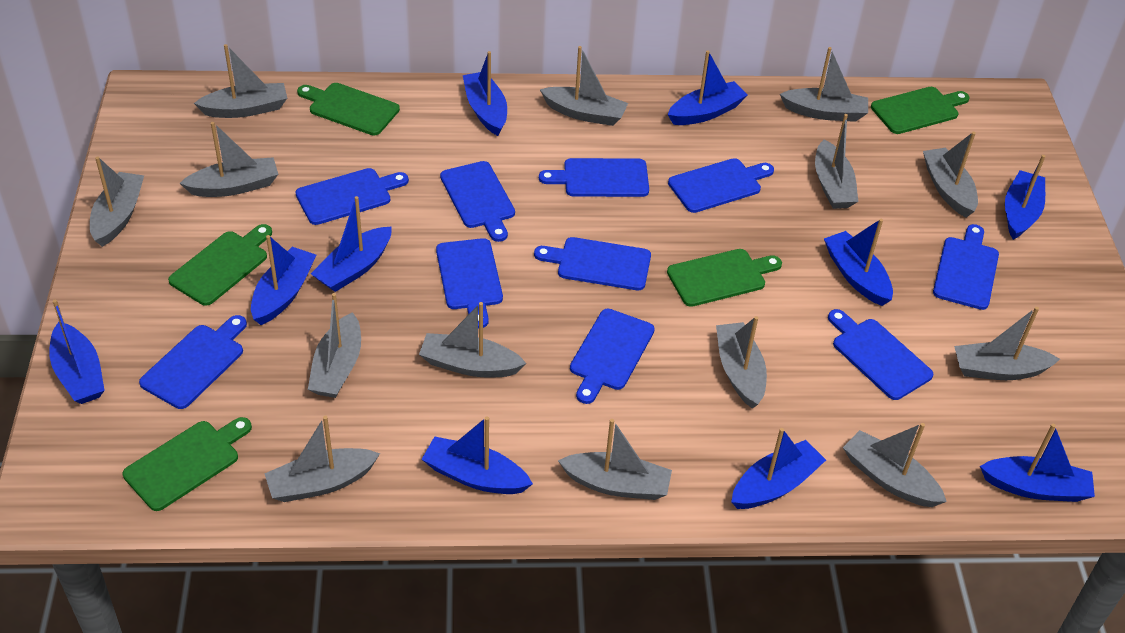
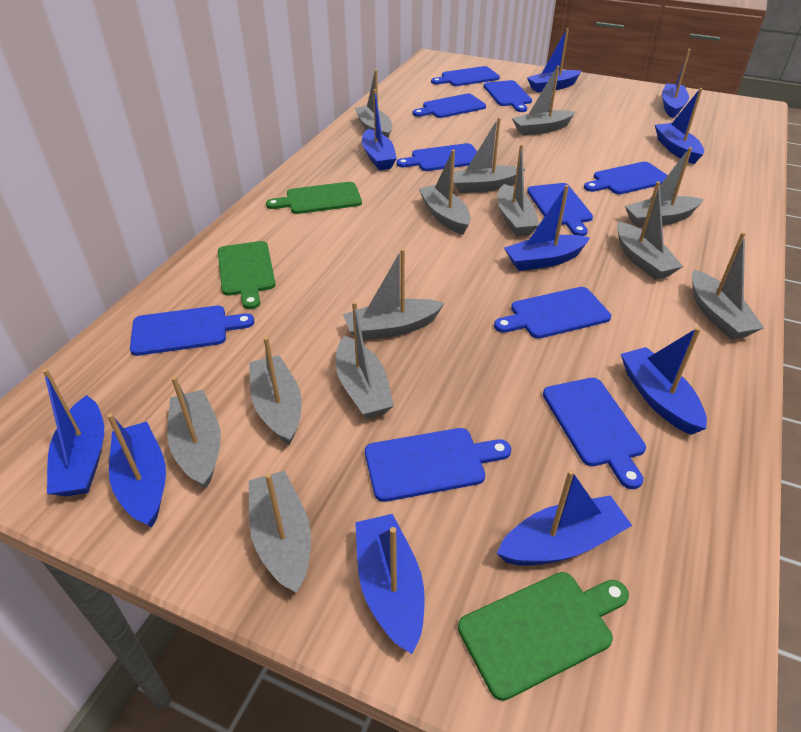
green cutting board: [123,417,252,511] [168,224,272,306] [297,83,400,136] [667,249,782,307] [871,87,970,134] = 5 -> [218,241,276,309] [266,182,362,214] [458,572,629,701] = 3
grey boat: [90,156,144,247] [180,122,278,197] [194,44,287,118] [264,415,380,502] [308,293,361,398] [419,302,527,378] [540,46,628,126] [558,419,672,500] [716,316,767,408] [780,47,868,122] [815,114,858,209] [843,423,947,507] [923,132,978,217] [954,307,1060,380] = 14 -> [167,376,221,488] [249,336,302,445] [249,471,311,593] [336,301,394,419] [343,249,444,340] [355,70,392,138] [418,150,471,234] [453,117,525,193] [497,144,539,236] [512,66,575,136] [617,181,683,280] [625,147,703,228] [692,232,764,339] = 13

